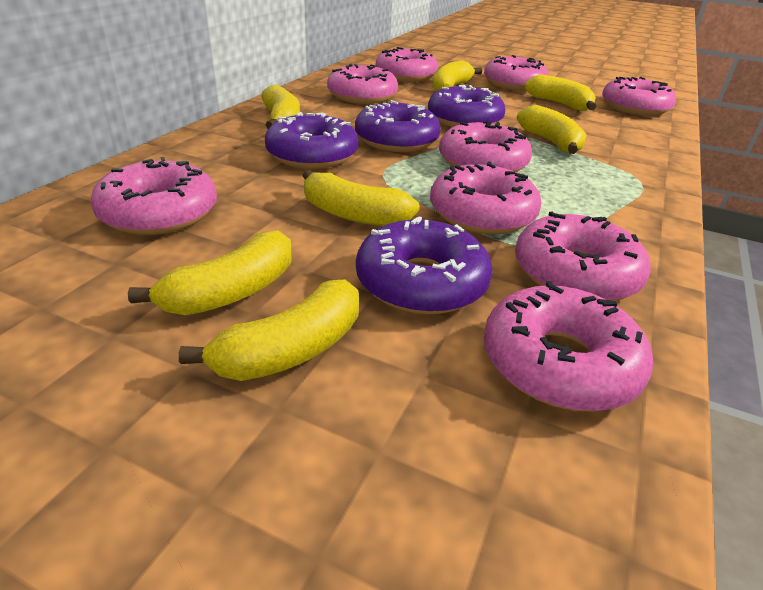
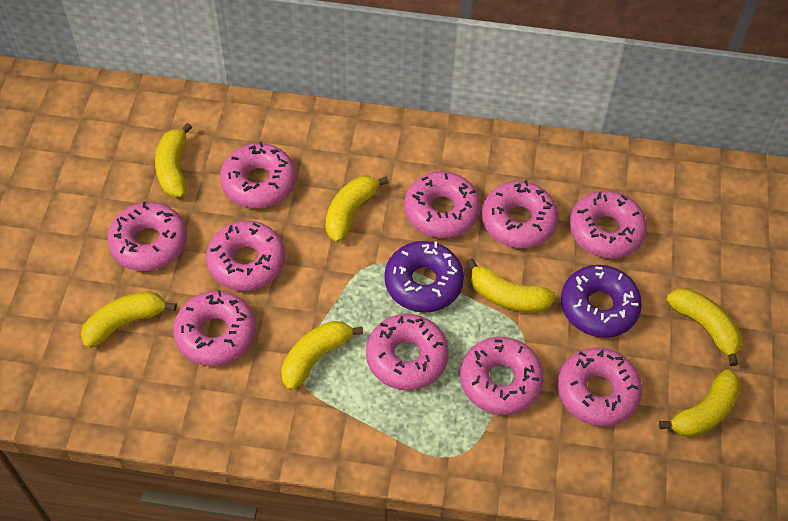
pink donut: [90,157,217,235] [327,64,398,104] [376,47,438,82] [430,161,542,234] [439,121,532,172] [484,55,549,90] [484,281,653,412] [515,211,651,301] [602,77,676,116] = 9 -> [107,202,187,271] [173,290,256,366] [206,221,286,291] [220,142,296,208] [366,314,449,391] [404,171,481,238] [460,337,544,415] [481,180,558,248] [557,348,642,426] [569,191,647,259] = 10
purple donut: [265,112,359,169] [355,100,441,152] [356,216,493,315] [428,85,505,127] = 4 -> [384,241,464,313] [561,265,642,338] = 2

